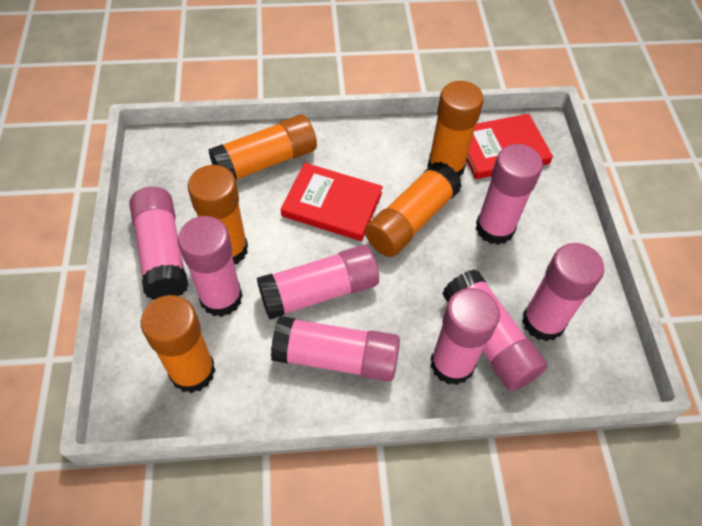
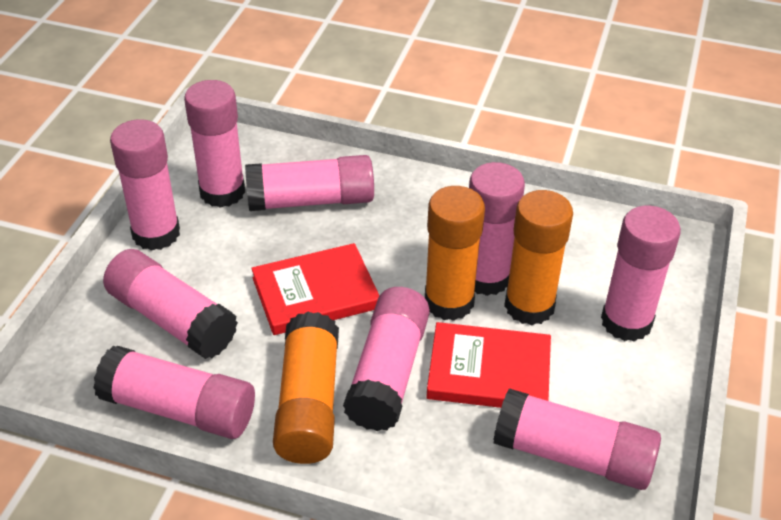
orange glue stick: [141,295,216,393] [188,165,248,264] [208,115,317,180] [365,161,462,257] [427,81,484,178] = 5 -> [273,312,339,464] [425,186,485,321] [504,190,573,325] = 3
pink glue stick: [129,187,189,300] [178,216,243,317] [257,245,379,320] [271,316,400,382] [430,288,500,385] [442,269,548,391] [476,144,543,245] [522,243,604,341] = 8 -> [93,346,255,439] [103,249,238,359] [110,119,180,251] [184,80,245,208] [245,155,374,211] [343,287,430,431] [469,162,525,296] [493,389,661,490] [601,206,681,342] = 9

